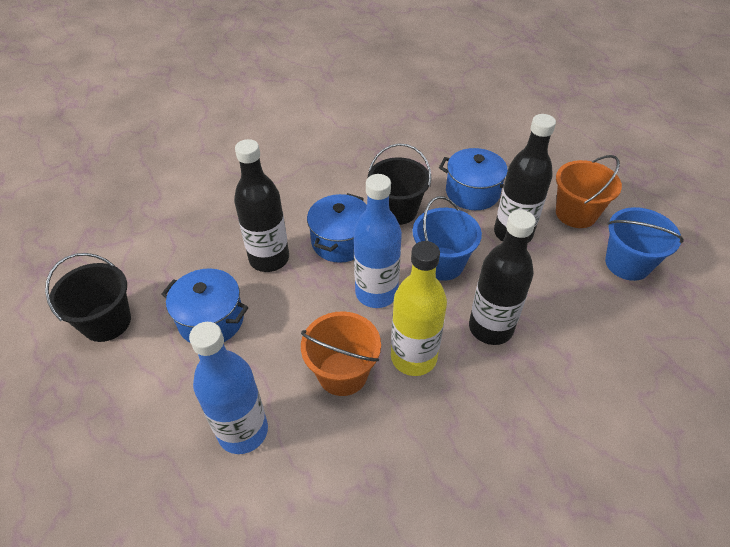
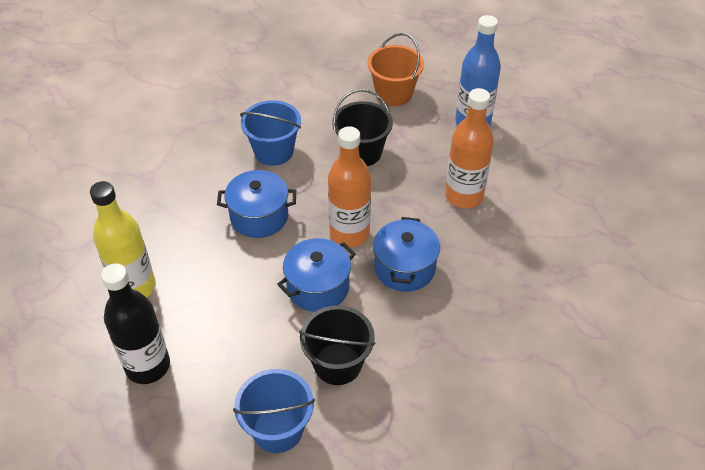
black bottle: [234,139,289,272] [469,210,536,345] [494,114,556,243] = 3 -> [101,263,170,384] = 1
blue bottle: [189,322,268,454] [354,174,402,308] = 2 -> [455,15,501,126] = 1
orange bottle: none = 0 -> [328,126,371,247] [445,88,494,208] = 2
orange bucket: [301,311,381,396] [556,155,622,228] = 2 -> [368,33,424,106] = 1

